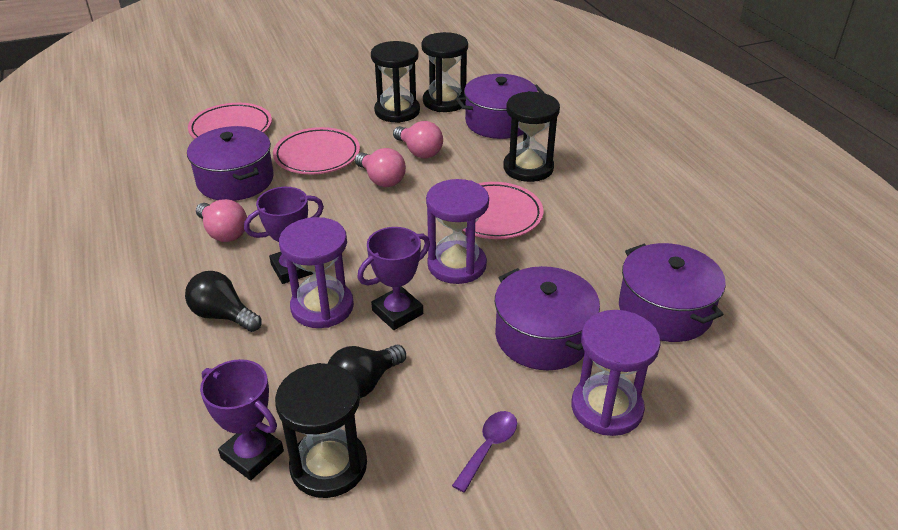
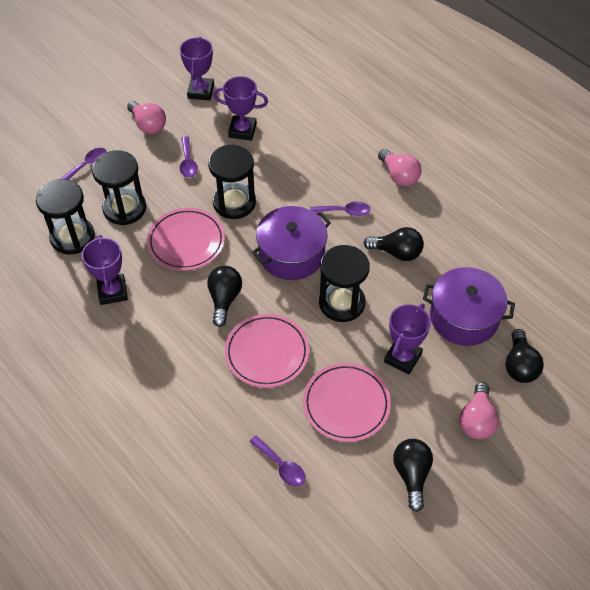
black light bulb: [185,271,262,332] [328,345,406,398] = 2 -> [207,266,242,327] [363,227,424,261] [393,439,433,512] [505,329,544,383] = 4
purple hourglass: [279,217,354,328] [426,179,489,284] [571,310,661,436] = 3 -> none = 0
purple pot: [187,126,274,201] [456,74,544,139] [495,266,600,370] [619,243,726,342] = 4 -> [252,206,331,280] [423,267,515,346] = 2
purple spoon: [452,411,517,493] = 1 -> [61,148,107,180] [180,136,198,177] [249,435,306,487] [310,201,370,216] = 4
purple trophy: [200,359,284,480] [244,187,324,284] [357,227,430,330] = 3 -> [82,235,128,305] [180,37,214,100] [213,76,268,141] [384,303,431,374] = 4

